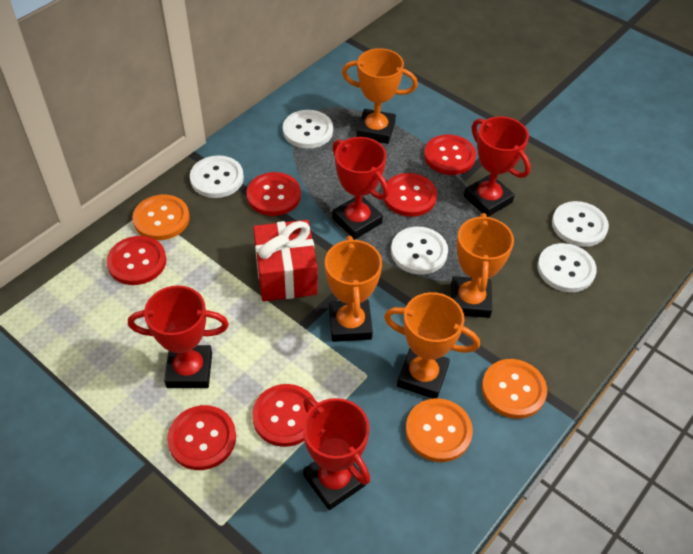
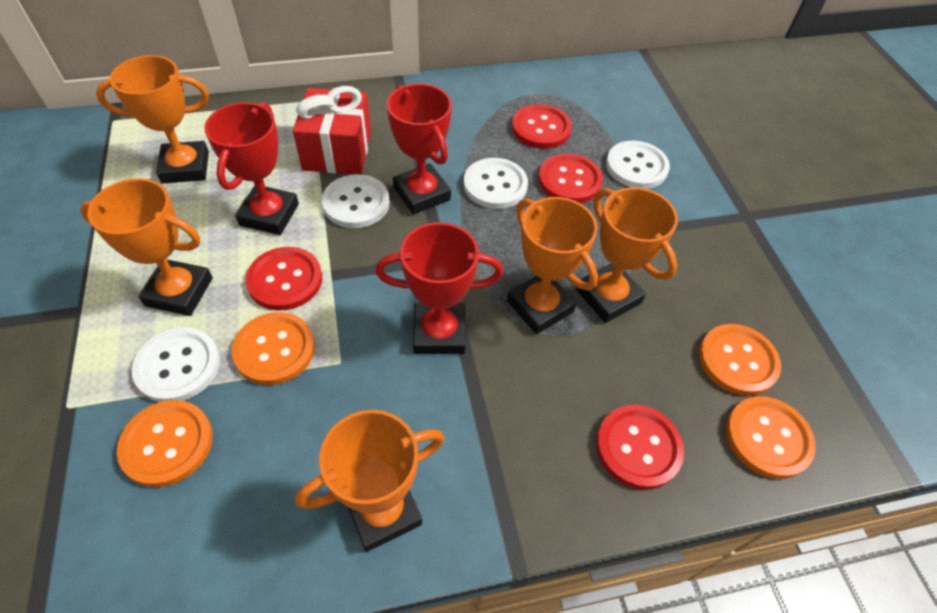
orange button: [132,195,190,240] [406,398,473,462] [482,359,547,419] = 3 -> [117,400,213,487] [232,312,315,385] [699,324,781,396] [726,396,816,479] = 4
orange trophy: [325,236,382,342] [342,48,418,144] [384,292,480,399] [451,213,514,318] = 4 -> [80,178,213,316] [96,55,209,184] [295,410,445,552] [507,197,598,334] [576,187,678,323] = 5
red button: [106,236,166,285] [167,405,236,470] [247,172,301,216] [252,384,314,447] [384,173,437,217] [424,135,476,175] = 6 -> [246,247,322,311] [512,104,572,149] [538,153,603,203] [596,405,684,490] = 4
red trophy: [128,285,229,388] [303,396,370,510] [332,137,389,239] [464,116,531,217] = 4 -> [204,102,299,235] [375,222,503,354] [386,83,452,214] = 3
white button: [190,155,244,198] [283,110,333,149] [391,227,448,275] [537,243,597,292] [552,201,609,247] = 5 -> [132,327,220,402] [322,174,390,228] [463,158,528,209] [606,140,670,189] = 4

